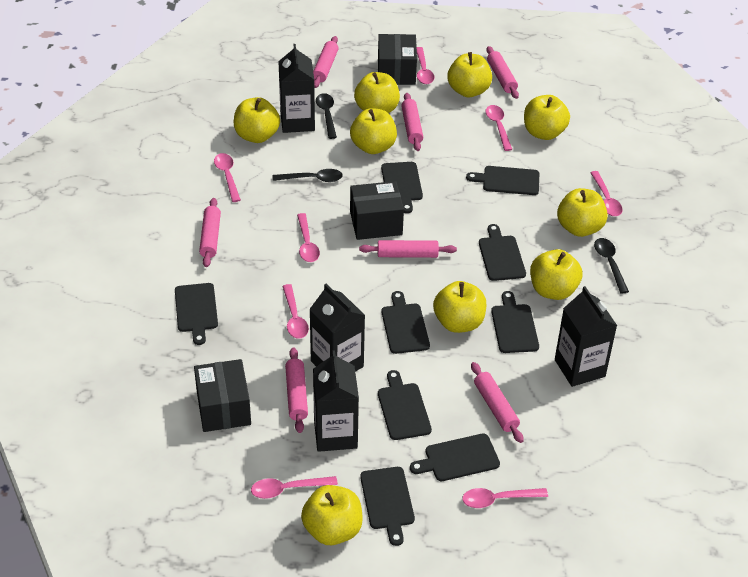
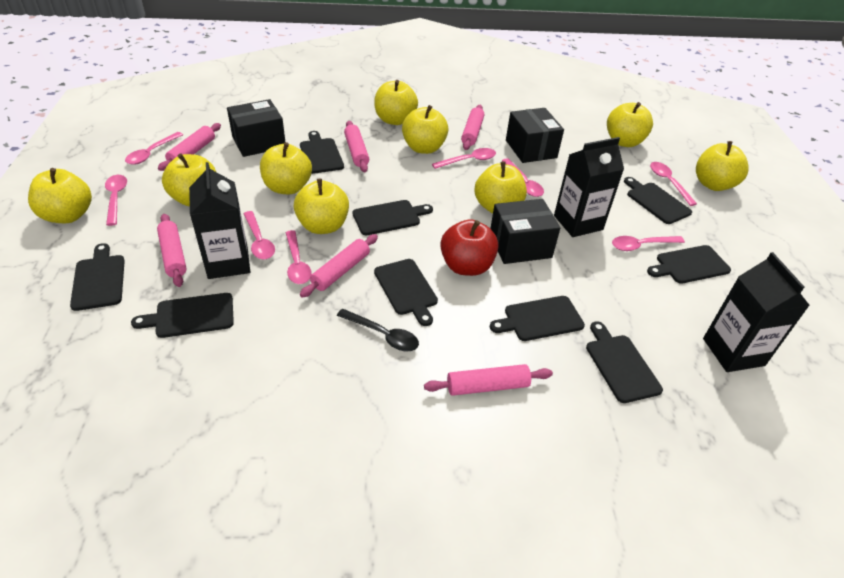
black carton: [278,44,315,133] [309,284,365,372] [313,350,359,452] [555,286,617,387] = 4 -> [189,162,250,279] [554,137,624,237] [703,252,810,372] = 3
black spoon: [272,169,343,182] [316,93,337,139] [594,238,629,294] = 3 -> [337,309,419,351] = 1
pink rolling pin: [199,198,221,267] [285,347,308,433] [313,36,339,88] [359,240,457,258] [401,93,423,151] [471,362,524,443] [486,46,519,99] = 7 -> [157,214,187,287] [158,123,221,171] [300,234,378,297] [344,121,369,172] [424,364,553,396] [461,105,484,150] = 6
red apple: none = 0 -> [440,219,498,276] = 1

